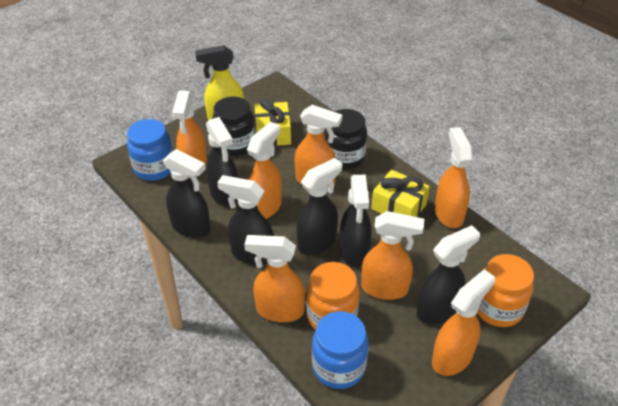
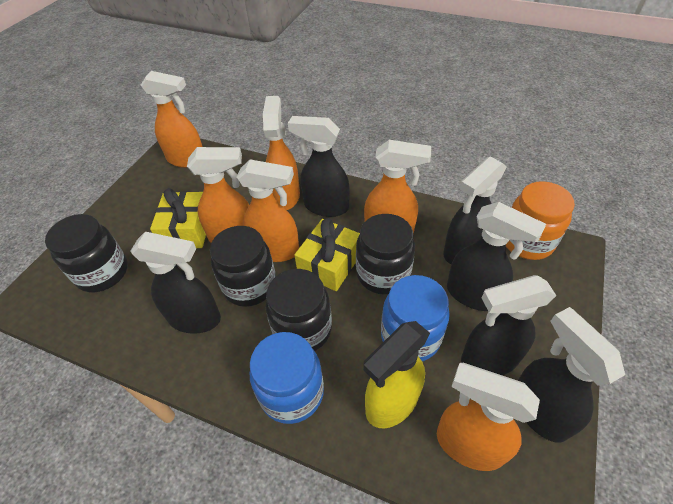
black jar: [212,97,255,156] [325,109,367,170] = 2 -> [45,214,128,292] [210,226,276,307] [266,269,332,351] [356,214,415,295] = 4
orange jar: [306,262,359,330] [477,254,534,327] = 2 -> [506,181,575,260] = 1
orange spray bottle: [172,91,207,177] [244,235,305,322] [247,122,282,219] [294,105,342,186] [361,211,424,300] [432,269,495,376] [435,127,473,228] = 7 -> [141,71,203,168] [187,147,249,243] [236,159,299,262] [263,96,300,210] [364,140,431,234] [437,363,540,471] = 6

